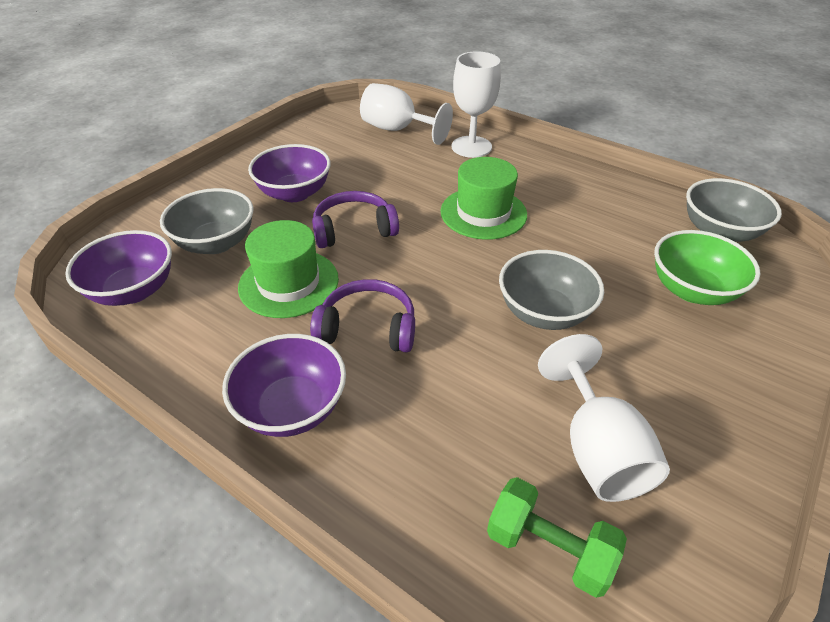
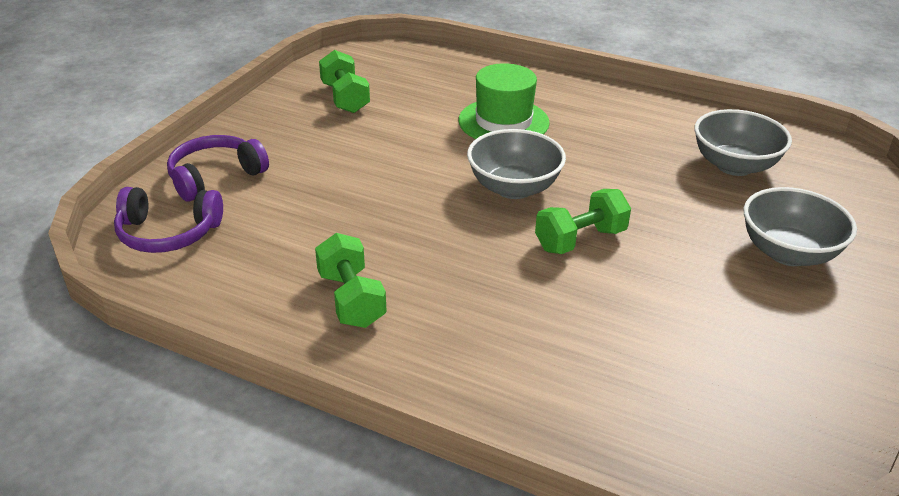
green bowl: [654,230,761,305] = 1 -> none = 0
green dumbbell: [487,477,627,598] = 1 -> [315,233,387,328] [319,50,370,113] [535,189,631,254] = 3
green hat: [238,220,339,318] [441,157,527,240] = 2 -> [459,63,550,139] = 1
purple bowl: [65,230,172,306] [222,334,346,437] [248,144,331,202] = 3 -> none = 0
white goblet: [360,83,453,145] [451,51,501,158] [538,334,670,502] = 3 -> none = 0

